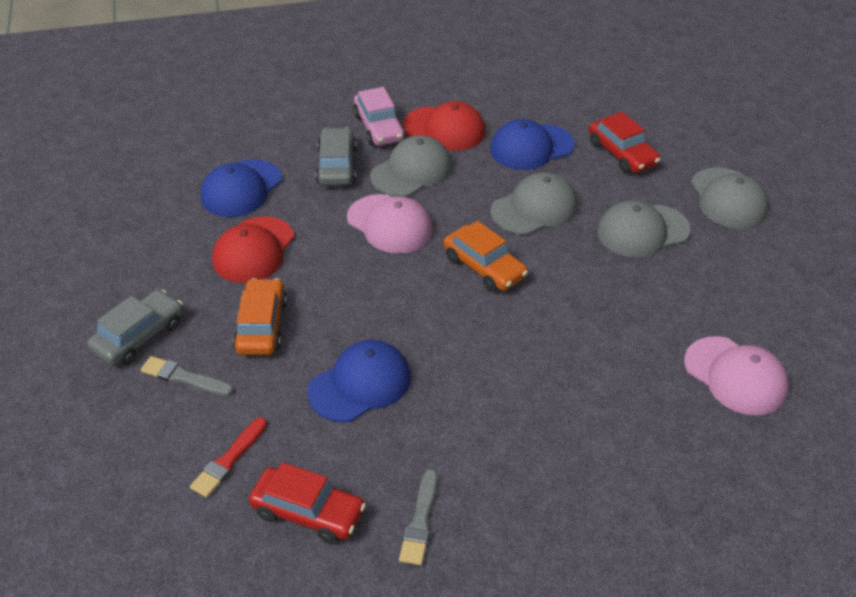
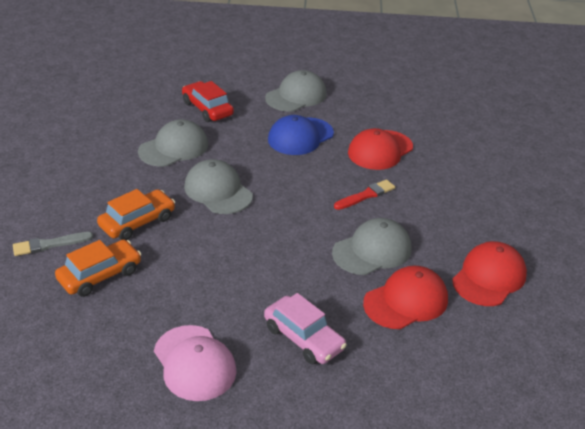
blue cap: [201,159,282,217] [307,340,411,422] [490,119,575,170] = 3 -> [268,115,334,155] = 1
grey brush: [141,356,233,396] [399,469,437,565] = 2 -> [13,232,93,256] = 1
grey car: [87,290,183,365] [316,127,357,186] = 2 -> none = 0
pink cap: [347,194,433,253] [684,336,789,415] = 2 -> [154,325,237,401] = 1
red cap: [212,216,294,283] [403,101,486,151] = 2 -> [348,128,413,170] [363,265,448,329] [452,241,527,306] = 3
red car: [249,462,366,544] [589,112,661,173] = 2 -> [182,81,234,122] = 1

